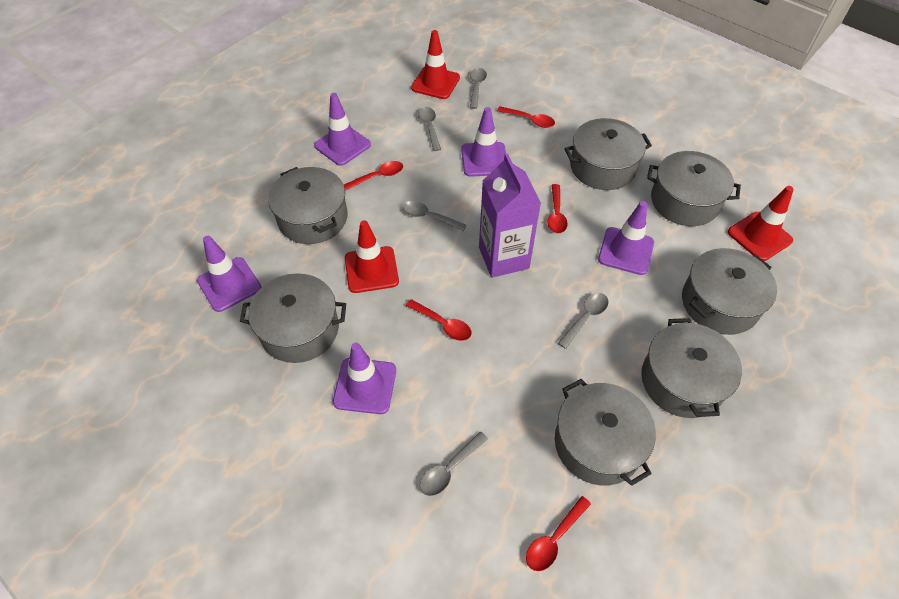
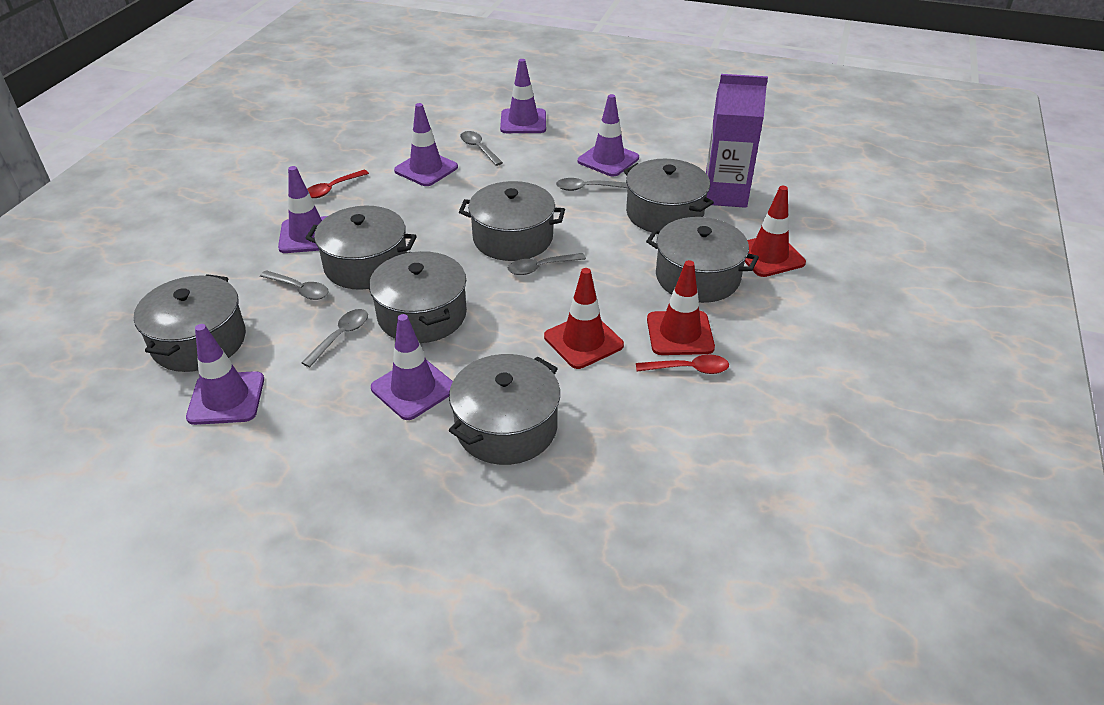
purple traffic cone: [197,236,261,312] [314,93,371,166] [333,343,396,414] [461,107,506,177] [598,201,654,275] = 5 -> [186,324,264,425] [278,166,327,253] [371,314,453,420] [394,103,458,186] [500,59,546,133] [578,94,639,177] = 6
red spoon: [344,161,403,191] [406,299,472,341] [497,106,555,128] [526,496,591,571] [547,184,568,233] = 5 -> [307,170,369,198] [636,354,729,374] = 2

